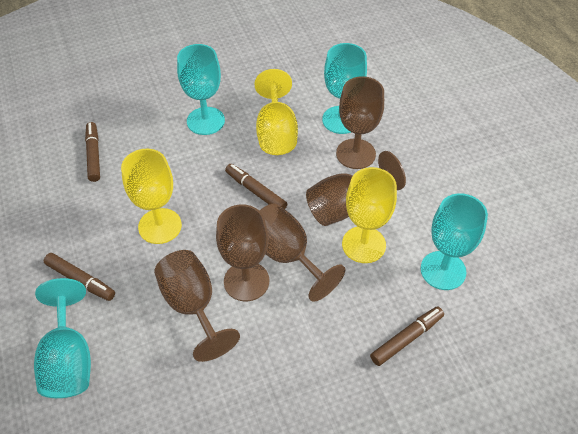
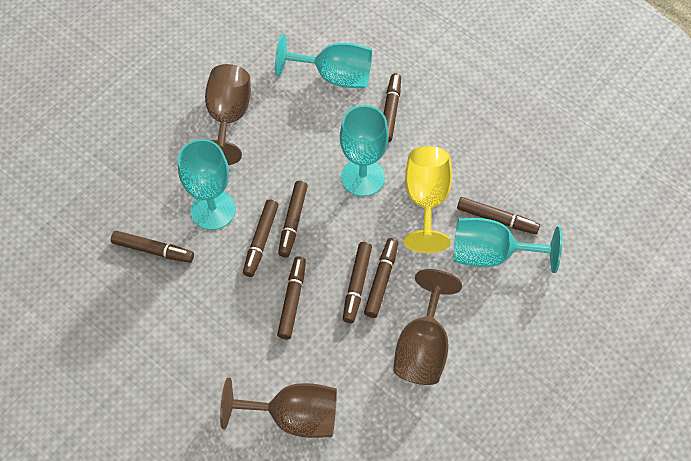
brown goblet: [154,250,240,362] [216,205,269,301] [260,204,346,302] [306,151,406,226] [336,76,384,169] = 5 -> [205,64,251,165] [220,378,337,438] [393,269,462,385] = 3
brown marker: [44,253,115,301] [85,122,100,182] [225,164,287,209] [370,307,444,366] = 4 -> [111,231,194,263] [243,199,279,277] [277,256,306,339] [278,181,308,258] [343,242,372,323] [364,238,398,318] [384,73,401,142] [457,197,540,234] = 8
yellow goblet: [121,149,182,244] [254,69,298,155] [342,167,397,263] = 3 -> [404,146,452,253] = 1

